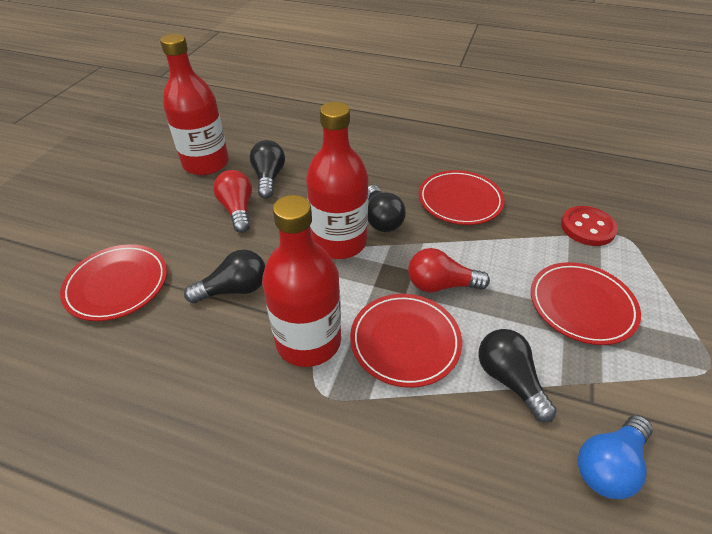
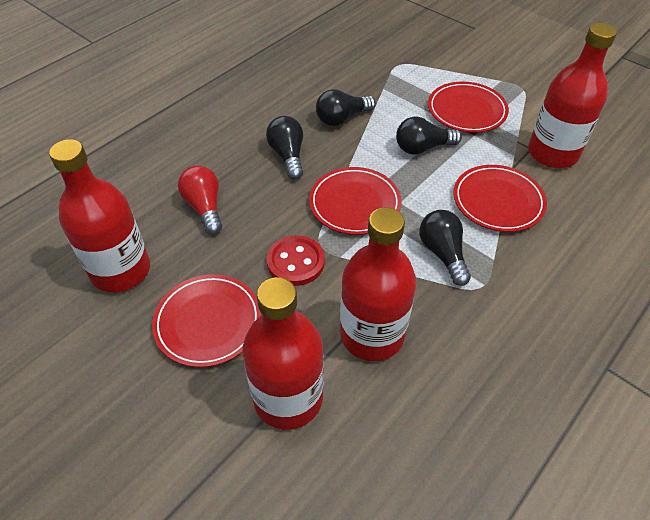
blue light bulb: [578,415,653,499] = 1 -> none = 0
red bottle: [160,34,229,175] [262,195,341,367] [306,102,368,259] = 3 -> [49,139,150,292] [242,277,324,430] [340,207,416,361] [528,23,617,168] = 4
red light bulb: [213,170,252,233] [408,248,490,292] = 2 -> [178,166,222,234] = 1

